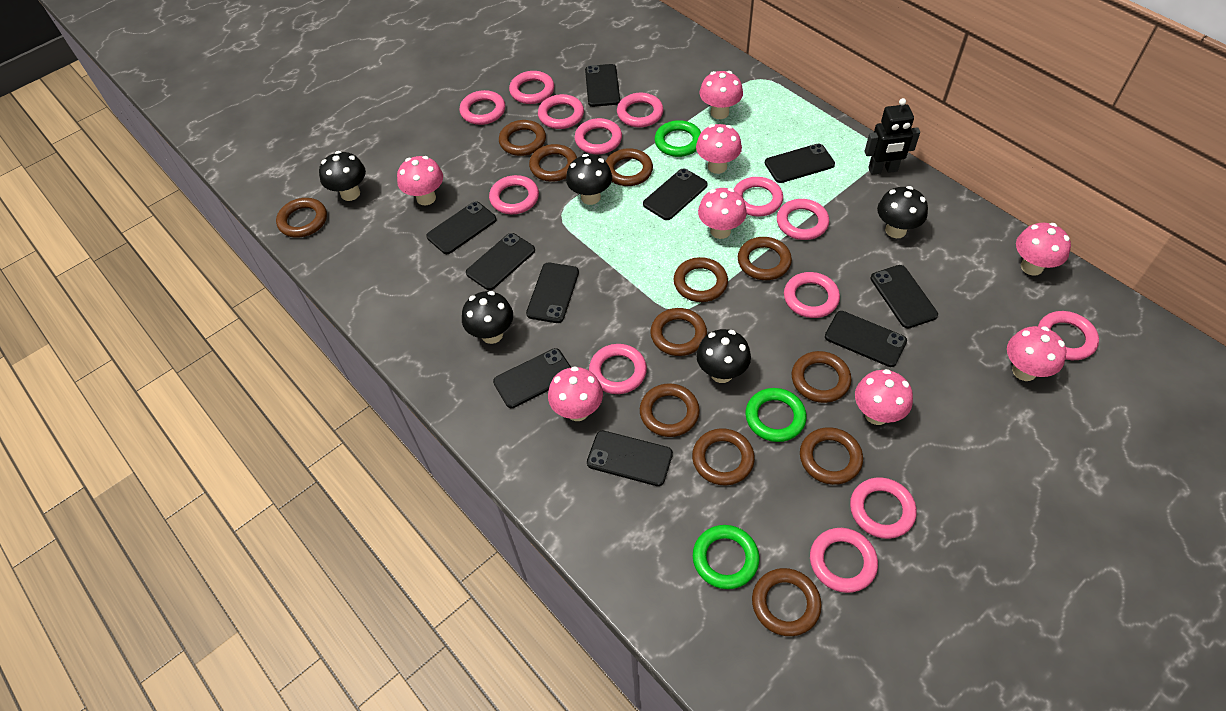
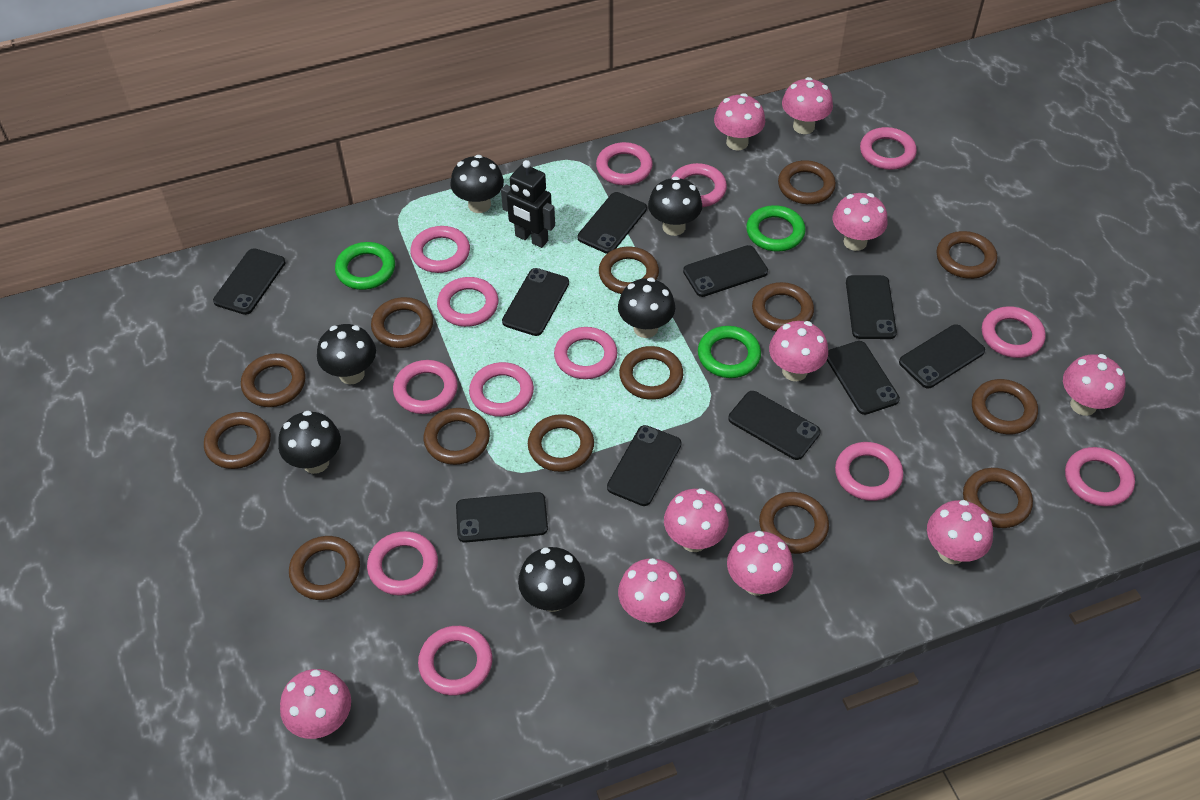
black mushroom: [319,151,366,201] [462,291,513,344] [566,154,612,205] [696,329,751,383] [877,186,928,238] = 5 -> [278,411,341,474] [317,324,376,384] [450,155,504,213] [518,547,585,612] [618,277,675,338] [648,177,702,236] = 6
brown ring: [276,198,327,238] [499,120,546,156] [529,144,577,182] [606,148,653,186] [640,384,700,437] [650,308,707,356] [674,257,728,302] [692,428,755,485] [738,237,792,280] [752,568,822,636] [792,351,851,403] [800,427,863,485] = 12 -> [204,412,271,469] [241,353,305,407] [289,536,360,600] [371,297,433,348] [424,408,490,465] [528,414,594,472] [599,247,659,294] [619,346,683,400] [752,282,814,331] [759,492,829,554] [778,160,836,204] [937,231,997,279] [963,468,1033,528] [972,379,1038,434] = 14
pink mushroom: [397,156,443,205] [548,366,603,421] [696,124,742,174] [698,188,747,239] [699,71,743,119] [855,369,913,425] [1007,326,1066,381] [1016,223,1071,276] = 8 -> [280,669,351,739] [618,558,685,623] [664,488,728,552] [714,93,765,151] [727,531,793,596] [769,321,828,381] [782,77,833,134] [833,193,888,251] [927,500,993,564] [1063,354,1126,416] = 10

